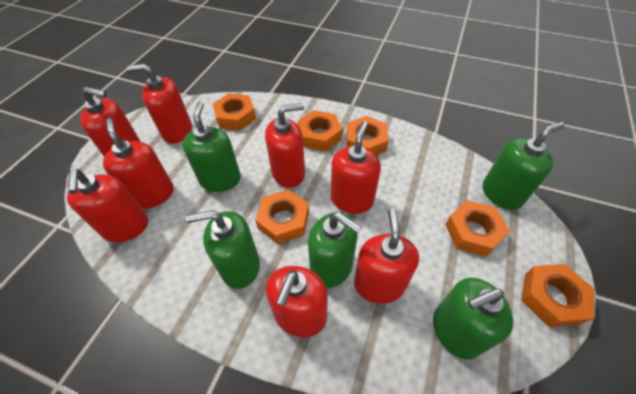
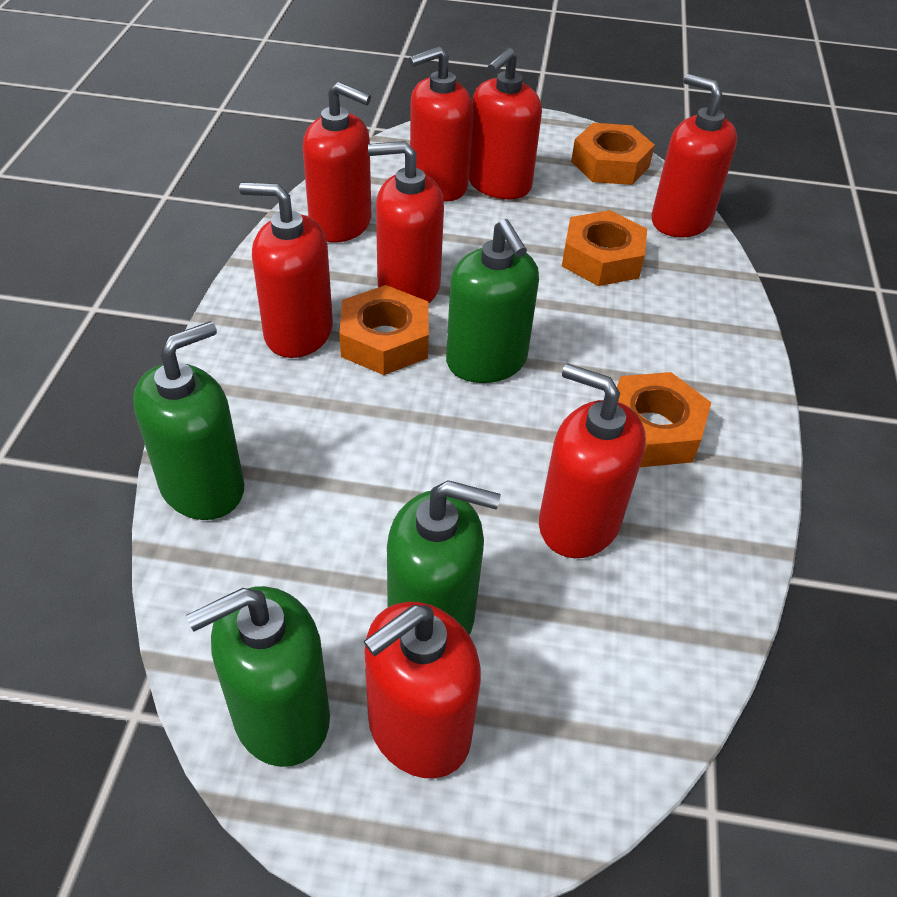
green soap dispenser: [182,101,241,192] [185,210,260,289] [308,212,362,288] [433,278,513,360] [483,122,564,210] = 5 -> [133,321,244,520] [186,586,330,767] [387,480,501,635] [446,219,539,383] = 4
orange nut: [213,93,256,131] [255,190,309,244] [298,110,342,151] [346,116,389,155] [445,200,510,257] [521,264,594,327] = 6 -> [339,285,429,375] [562,210,647,286] [571,123,655,185] [617,372,712,467] = 4

